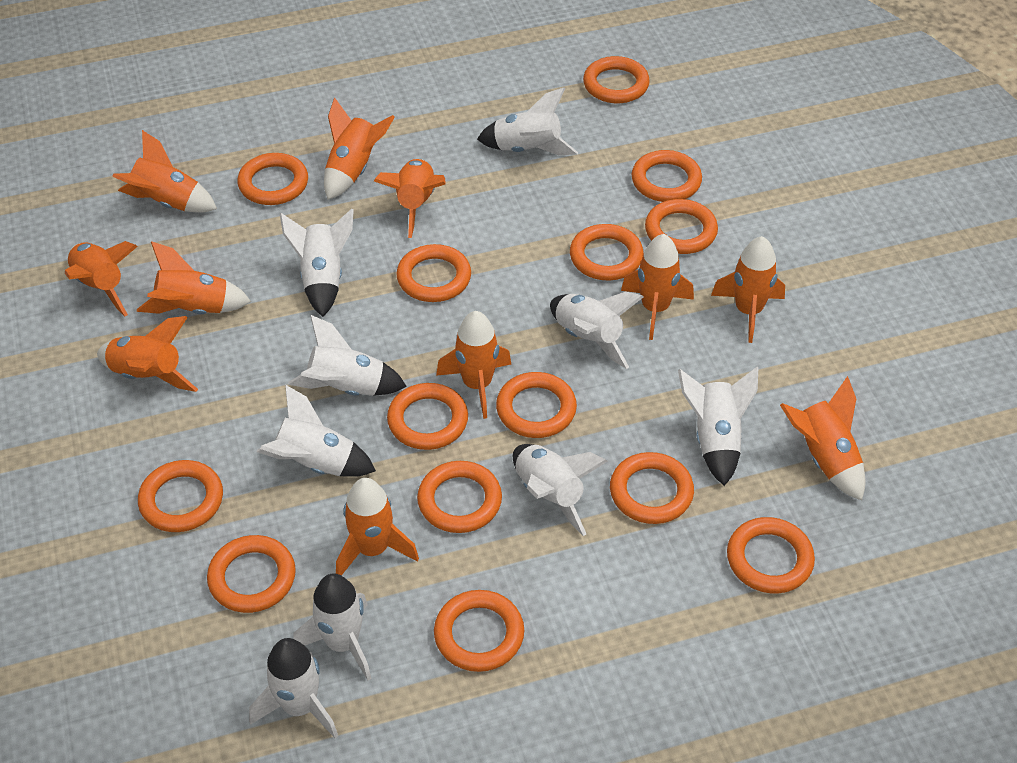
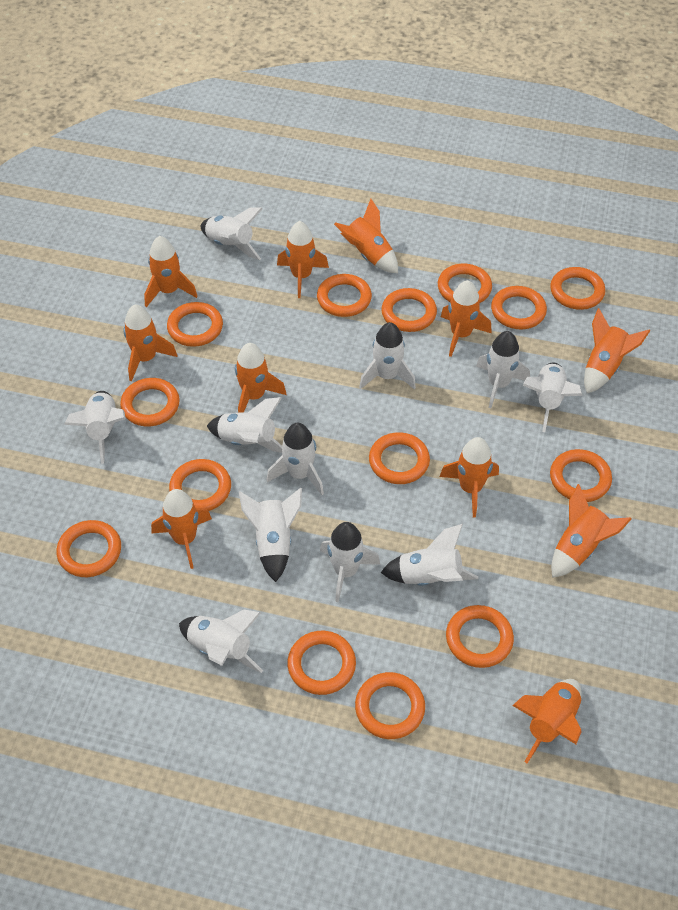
white rocket: [249,638,338,738] [257,385,376,477] [280,209,354,317] [288,315,407,396] [293,573,371,680] [477,88,578,155] [513,444,608,536] [550,291,644,369] [678,367,758,486] = 9 -> [64,391,125,464] [179,610,263,673] [200,207,263,260] [207,397,282,453] [239,488,302,582] [267,422,324,495] [320,522,380,602] [359,322,416,390] [381,524,478,586] [476,331,530,408] [523,362,582,432] = 11

